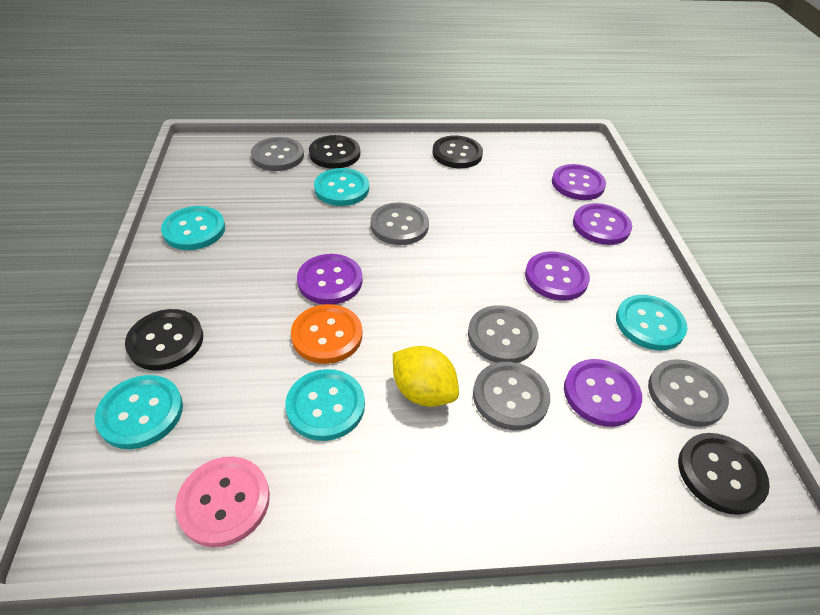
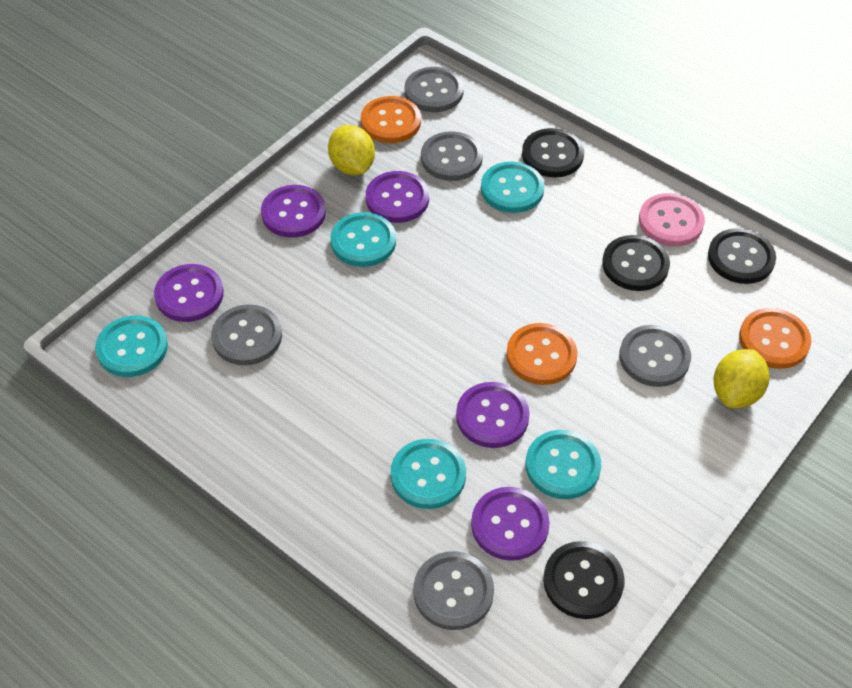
orange button: [291,304,362,364] = 1 -> [361,96,421,143] [506,323,577,385] [739,308,811,369] = 3
yellow lemon: [393,346,459,407] = 1 -> [328,125,375,175] [714,349,769,408] = 2

